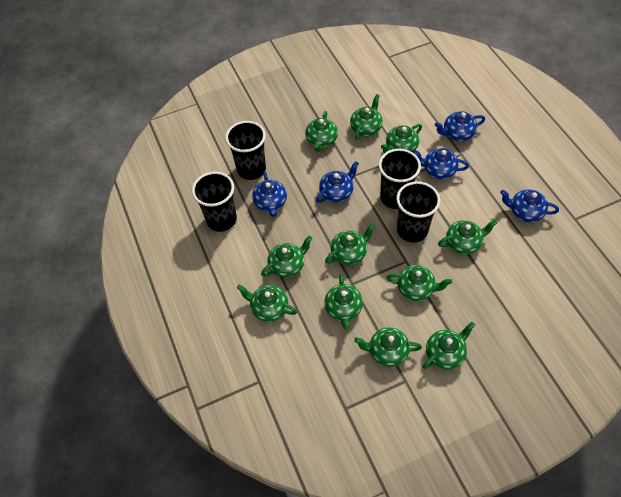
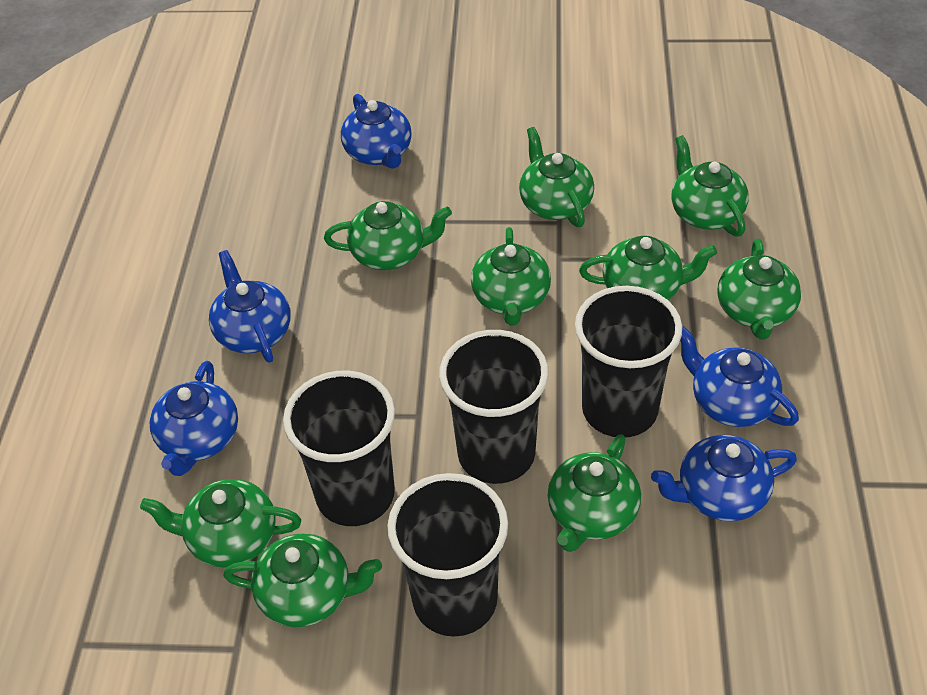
green teapot: [237,285,297,322] [261,236,312,278] [305,111,338,152] [324,274,363,329] [325,223,375,265] [350,94,383,140] [354,327,422,367] [381,124,422,153] [386,265,452,301] [423,322,475,369] [438,220,497,254] = 11 -> [140,479,301,568] [223,533,382,627] [324,201,452,270] [471,227,551,326] [519,127,594,227] [547,434,641,552] [579,236,717,300] [671,135,749,237] [717,239,801,340] = 9

